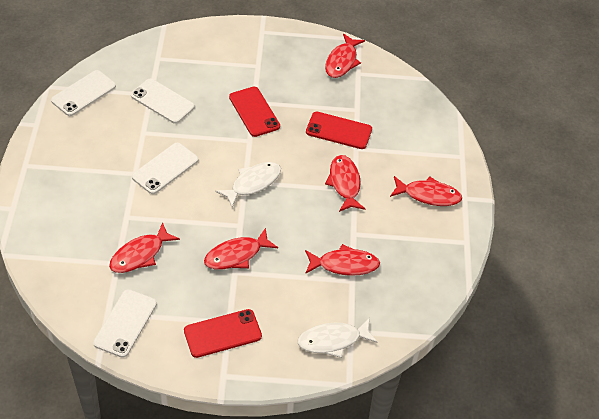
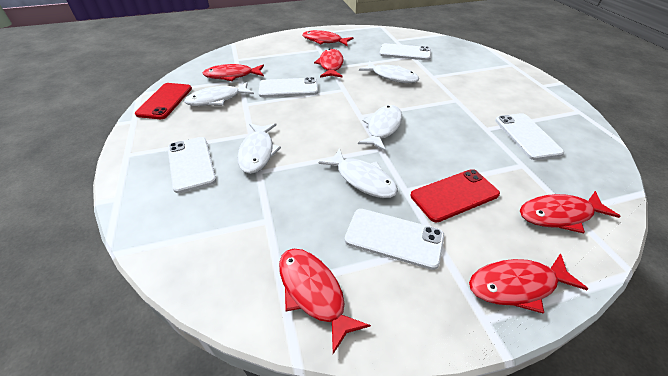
red phone: [184,309,262,358] [229,87,280,137] [306,112,372,149] = 3 -> [135,83,192,119] [411,169,500,222] = 2
white fish: [216,162,281,208] [297,318,378,358] = 2 -> [184,82,254,106] [237,123,281,174] [319,148,398,198] [358,105,402,151] [359,61,419,83] = 5
white phone: [51,70,116,116] [93,289,157,358] [131,79,195,124] [132,142,198,194] = 4 -> [168,137,216,193] [259,77,318,97] [345,209,444,270] [379,43,431,60] [495,113,564,160] = 5

